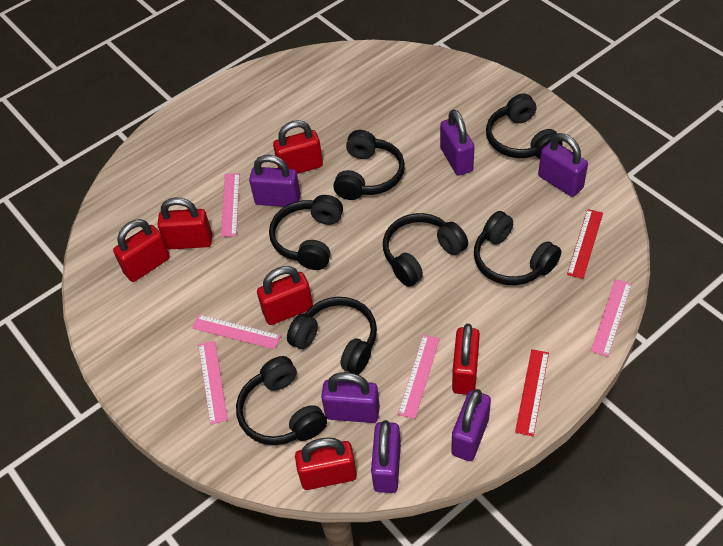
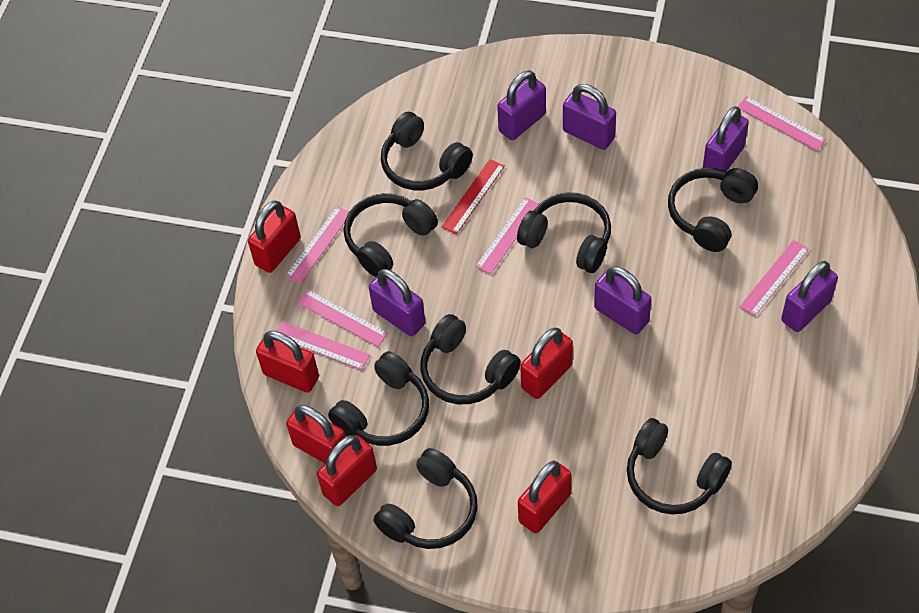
black headphones: [236,356,327,445] [269,195,343,270] [287,297,377,375] [333,130,405,200] [383,213,468,287] [474,211,561,285] [486,94,562,159] = 7 -> [328,351,429,446] [344,193,438,277] [374,448,478,549] [381,112,473,190] [420,314,521,404] [517,192,611,273] [627,418,732,514] [668,168,758,252] = 8
pink ruler: [192,315,281,350] [198,341,228,425] [221,173,240,237] [398,335,440,419] [591,279,632,357] = 5 -> [276,321,370,370] [285,206,349,284] [297,289,388,347] [475,197,539,274] [737,96,826,151] [739,240,809,316] = 6
red ruler: [515,349,549,436] [567,209,603,279] = 2 -> [441,159,505,234] = 1

